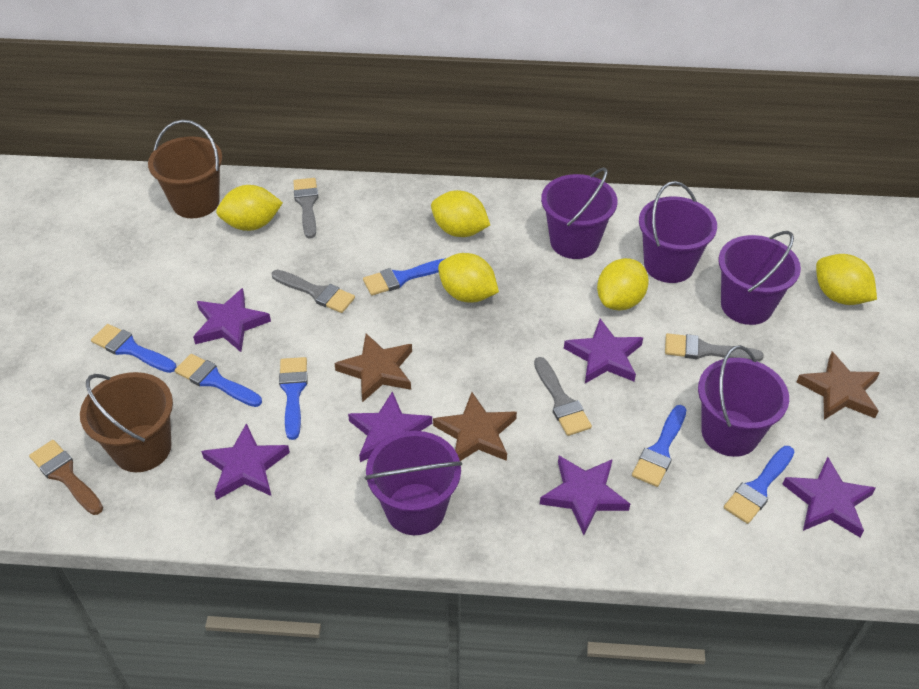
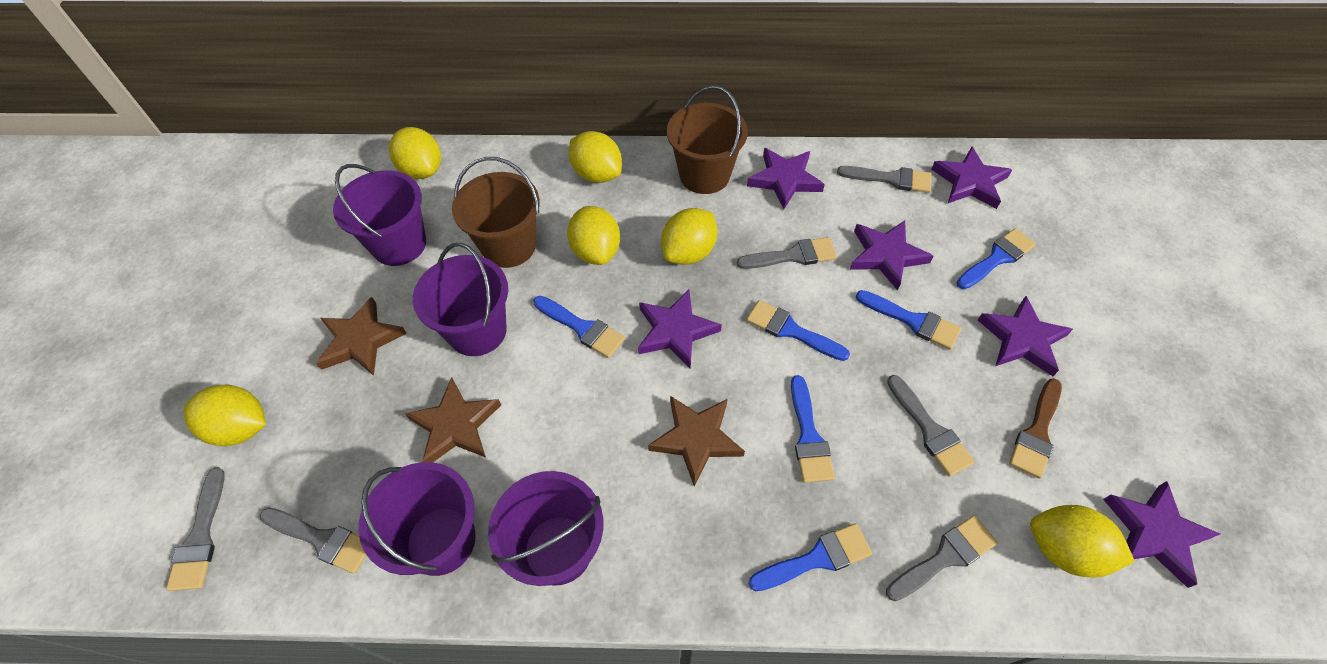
grey brush: [272,270,355,313] [293,178,318,239] [534,357,592,436] [665,333,764,361] = 4 -> [166,467,225,591] [260,508,367,574] [737,237,837,269] [837,166,931,193] [886,515,998,601] [887,375,975,477] = 6
purple bucket: [364,431,462,535] [541,167,618,259] [639,181,717,283] [698,345,789,457] [718,231,801,325] = 5 -> [333,164,426,266] [359,462,476,576] [413,243,508,356] [488,471,603,586] = 4
yellow lemon: [216,185,283,231] [431,190,490,237] [438,253,499,303] [597,258,649,310] [816,254,877,305] = 5 -> [184,385,266,446] [389,127,441,179] [567,206,620,265] [569,131,622,183] [661,208,717,265] [1030,505,1135,578] = 6

